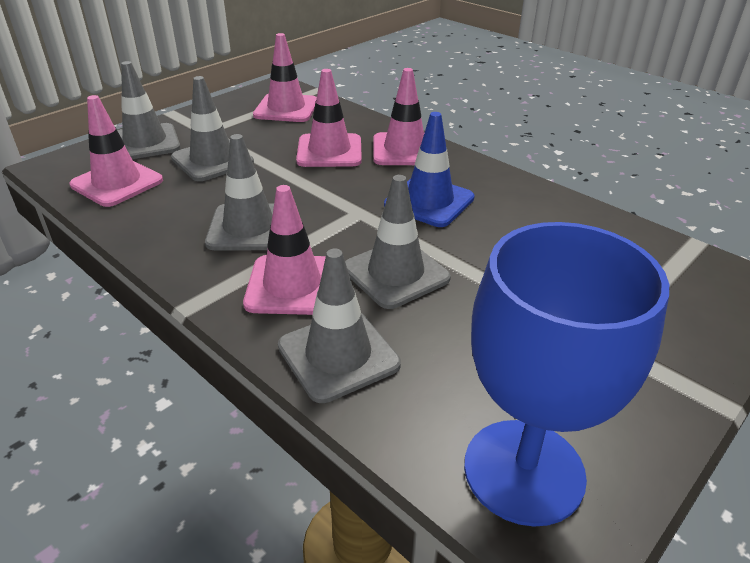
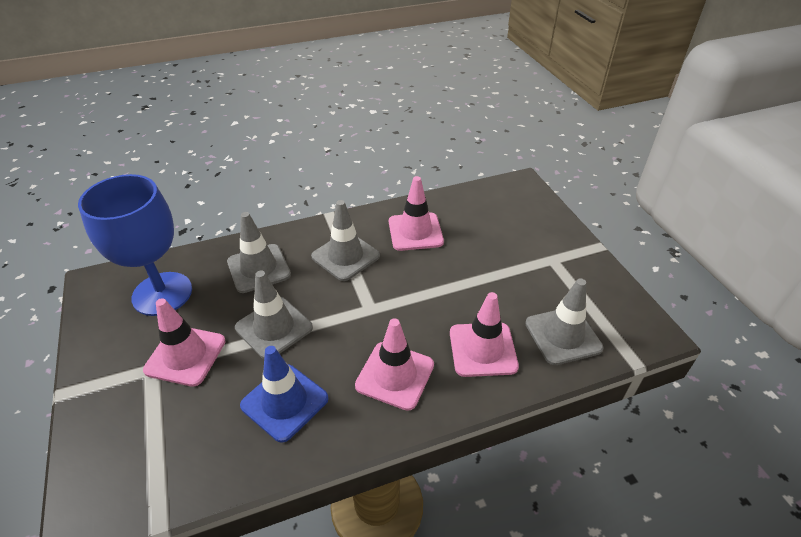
grey traffic cone: [117,61,180,159] [171,76,254,181] [205,134,274,250] [278,249,401,403] [345,175,451,309] = 5 -> [227,212,291,293] [235,271,313,359] [311,200,380,281] [525,278,603,365] = 4
pink traffic cone: [69,95,163,207] [243,185,326,315] [253,33,317,122] [296,69,362,167] [373,68,425,165] = 5 -> [143,298,226,387] [355,318,434,411] [389,176,444,251] [450,292,519,377] = 4

